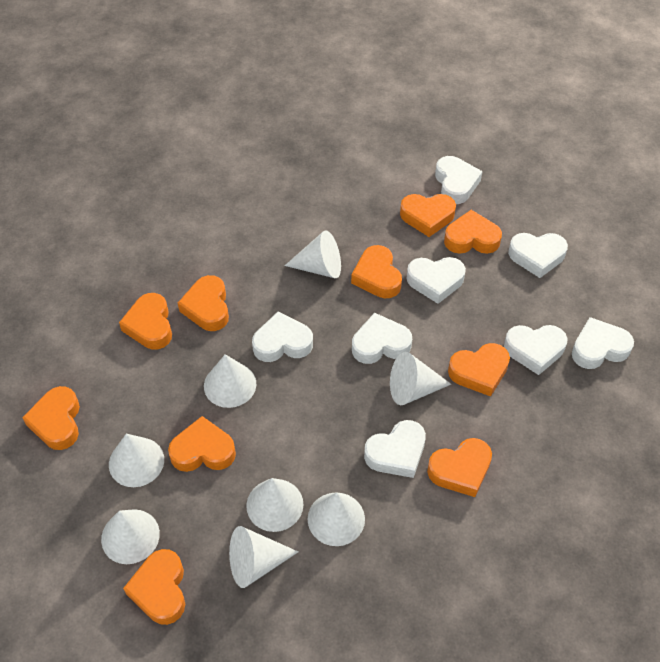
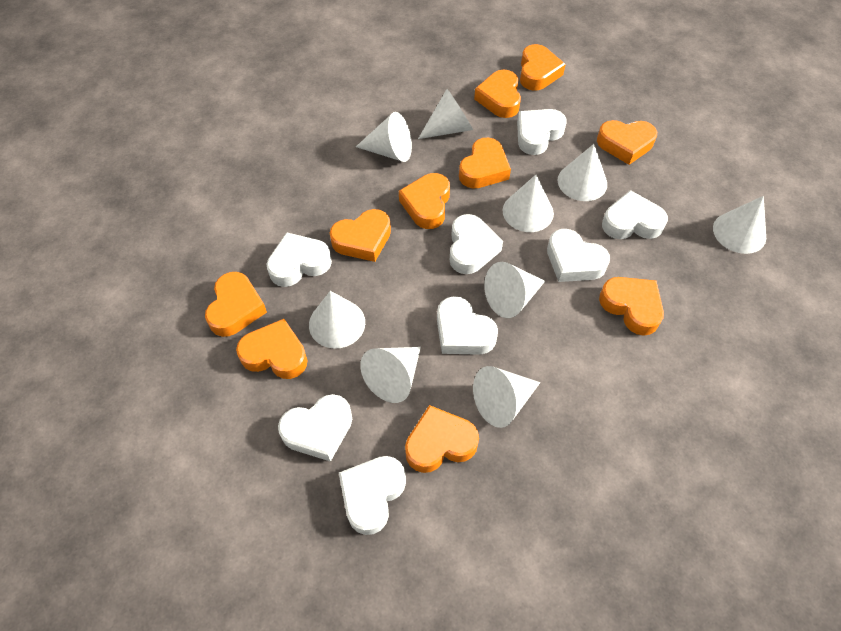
white cone: [101,509,160,564] [109,434,164,487] [204,354,256,408] [229,526,298,588] [246,478,303,532] [285,230,341,278] [307,493,365,546] [390,352,451,405] = 8 -> [309,291,365,349] [356,112,412,162] [360,347,421,403] [418,89,473,139] [473,366,540,428] [484,262,545,318] [503,175,554,232] [558,144,607,201] [713,196,766,254] = 9

